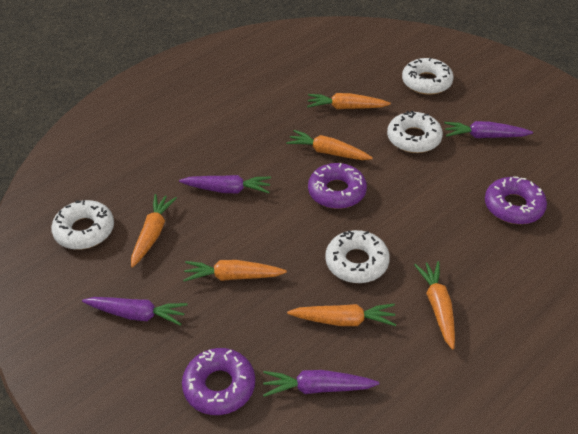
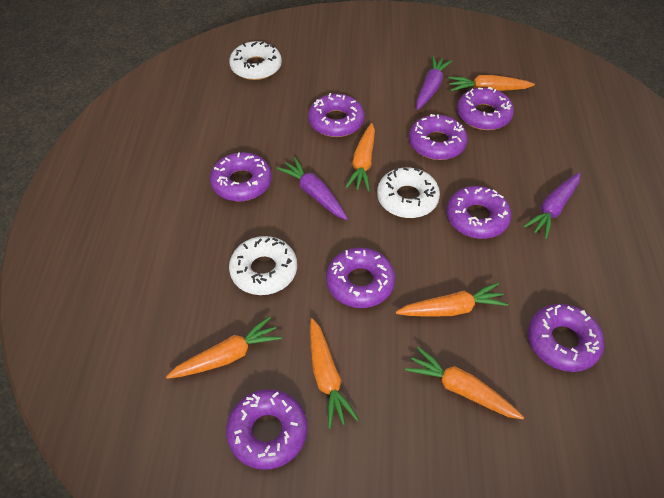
purple carrot: [82,297,187,326] [179,175,271,193] [263,370,379,397] [444,121,533,138] = 4 -> [276,157,348,220] [416,56,452,110] [523,173,580,239] = 3
purple donut: [182,348,255,415] [308,163,367,209] [485,176,547,224] = 3 -> [210,152,272,201] [226,389,307,470] [308,93,364,137] [326,248,395,308] [409,114,468,160] [446,186,512,239] [457,87,514,130] [528,304,604,372] = 8
white donut: [51,200,114,250] [325,230,390,283] [387,111,443,153] [402,58,454,95] = 4 -> [229,41,282,80] [229,236,297,295] [377,167,440,218] = 3

